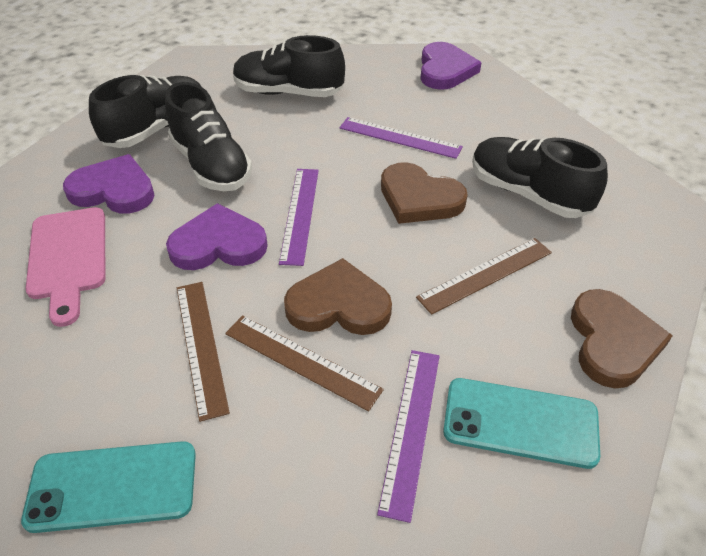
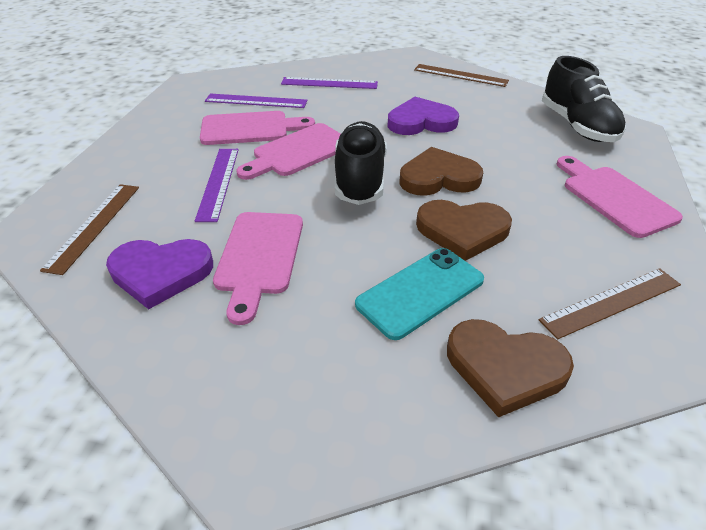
black shoe: [89,75,201,148] [165,82,252,191] [233,35,345,97] [472,137,608,218] = 4 -> [335,121,387,205] [542,56,626,142] = 2
pink cutting board: [26,207,105,327] = 1 -> [200,111,315,145] [213,212,303,325] [236,123,341,180] [557,156,683,238] = 4
purple heart: [63,154,155,213] [166,203,268,270] [420,42,482,90] = 3 -> [106,239,213,309] [388,97,459,135] = 2
turquoise phone: [21,441,196,533] [443,378,600,469] = 2 -> [355,248,484,340] = 1

